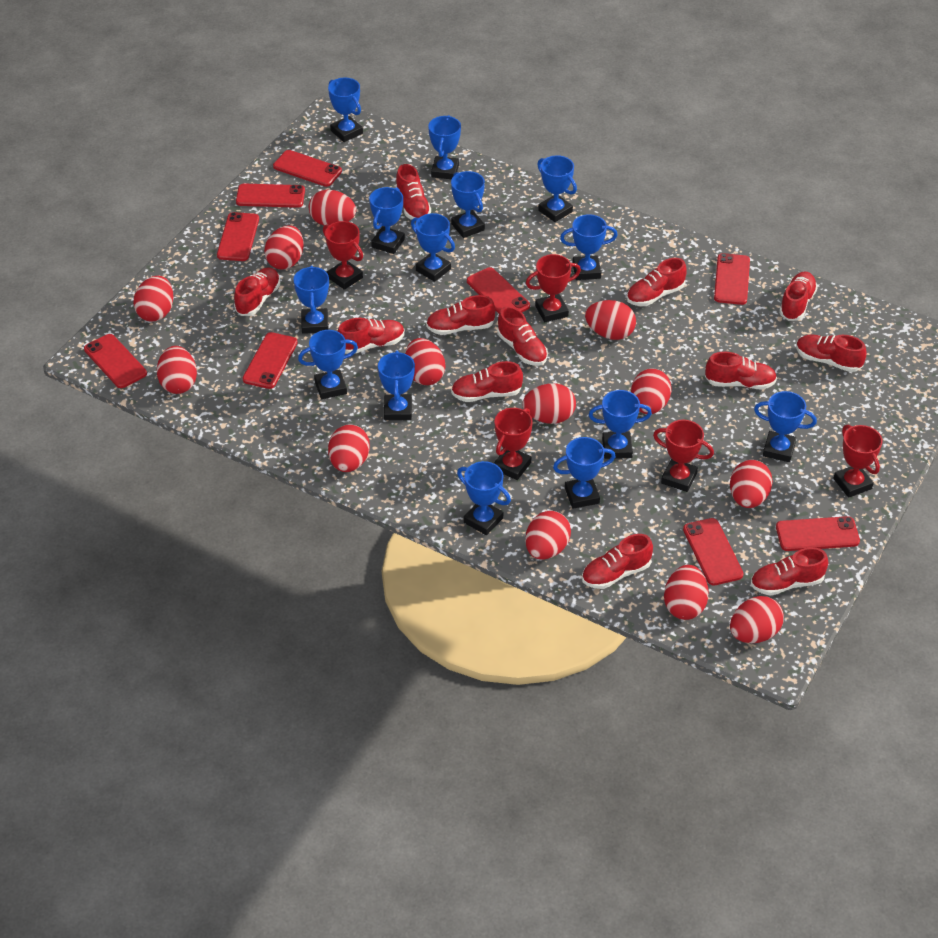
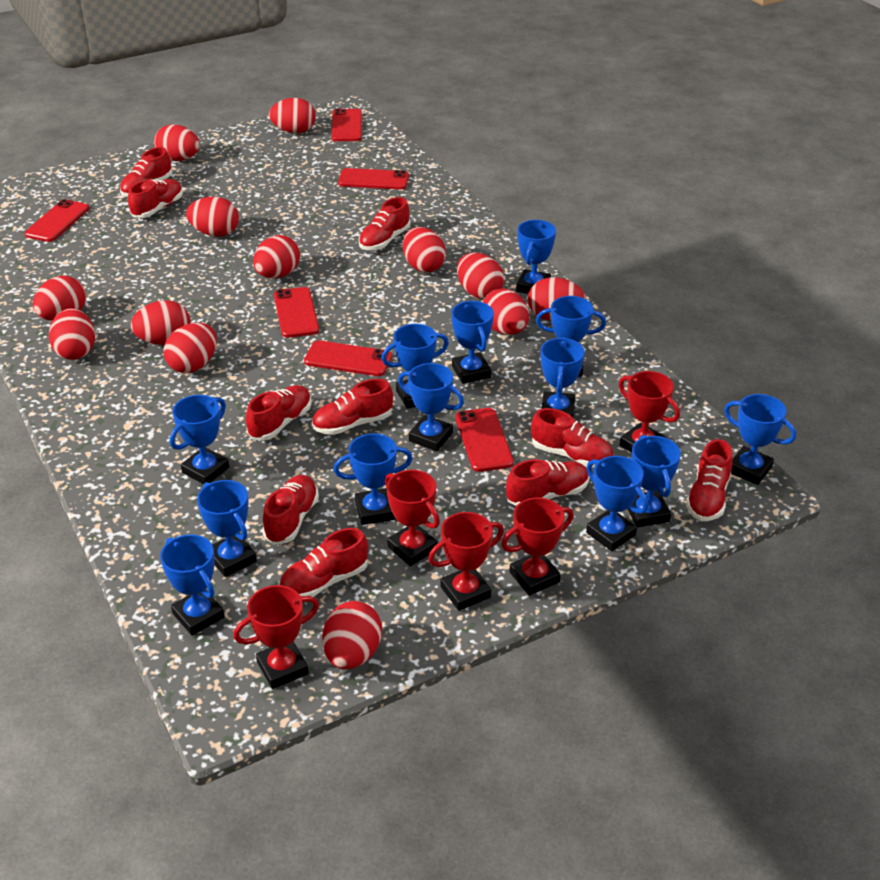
blue trophy: [293,266,329,334] [298,330,358,399] [328,78,363,142] [369,187,405,254] [378,351,415,420] [411,213,455,282] [428,115,461,179] [451,171,485,238] [457,461,511,535] [537,155,577,222] [553,437,616,509] [560,214,618,280] [589,390,652,459] [754,391,817,462] = 14 -> [160,534,225,636] [170,395,229,484] [197,480,257,577] [333,433,413,525] [381,324,449,409] [398,363,464,451] [452,301,494,384] [516,220,556,294] [536,296,606,377] [540,337,585,417] [586,456,648,551] [628,435,681,527] [724,394,796,485] = 13
red phone: [84,334,147,388] [217,212,259,261] [236,184,305,208] [243,332,298,389] [273,150,342,187] [467,267,530,314] [683,518,744,585] [714,253,750,305] [776,516,860,551] = 9 -> [24,199,89,242] [274,287,319,338] [304,340,392,376] [331,108,362,141] [338,168,409,190] [455,408,514,472] = 6
red shoe: [234,267,280,316] [337,318,405,354] [395,164,431,220] [426,295,496,335] [451,361,523,402] [497,306,548,366] [582,534,653,589] [627,258,687,306] [705,352,777,390] [751,547,828,595] [779,272,818,321] [796,334,867,372] = 12 -> [120,147,173,197] [128,179,183,218] [246,385,312,440] [262,475,319,545] [279,528,368,597] [312,379,393,435] [359,197,410,250] [506,459,589,506] [531,408,614,468] [686,439,733,521] = 10

